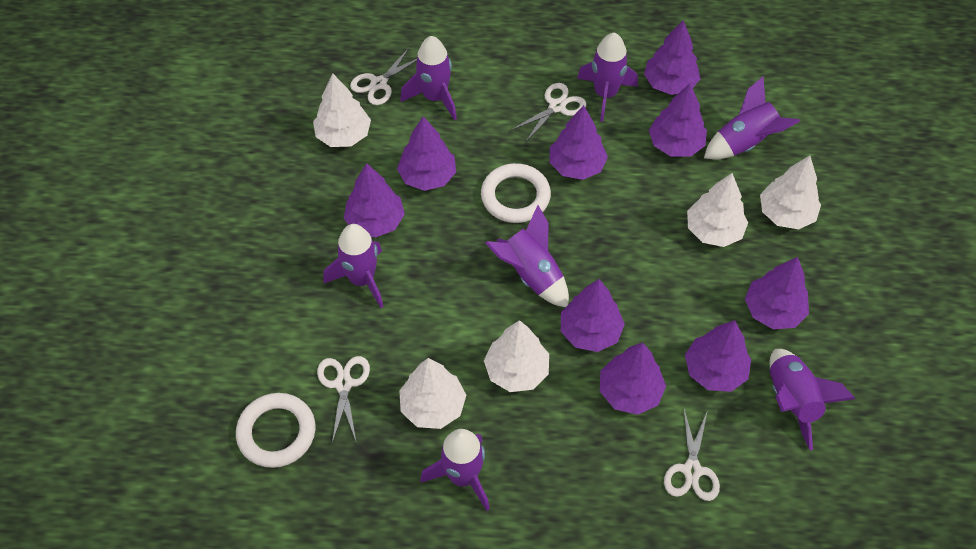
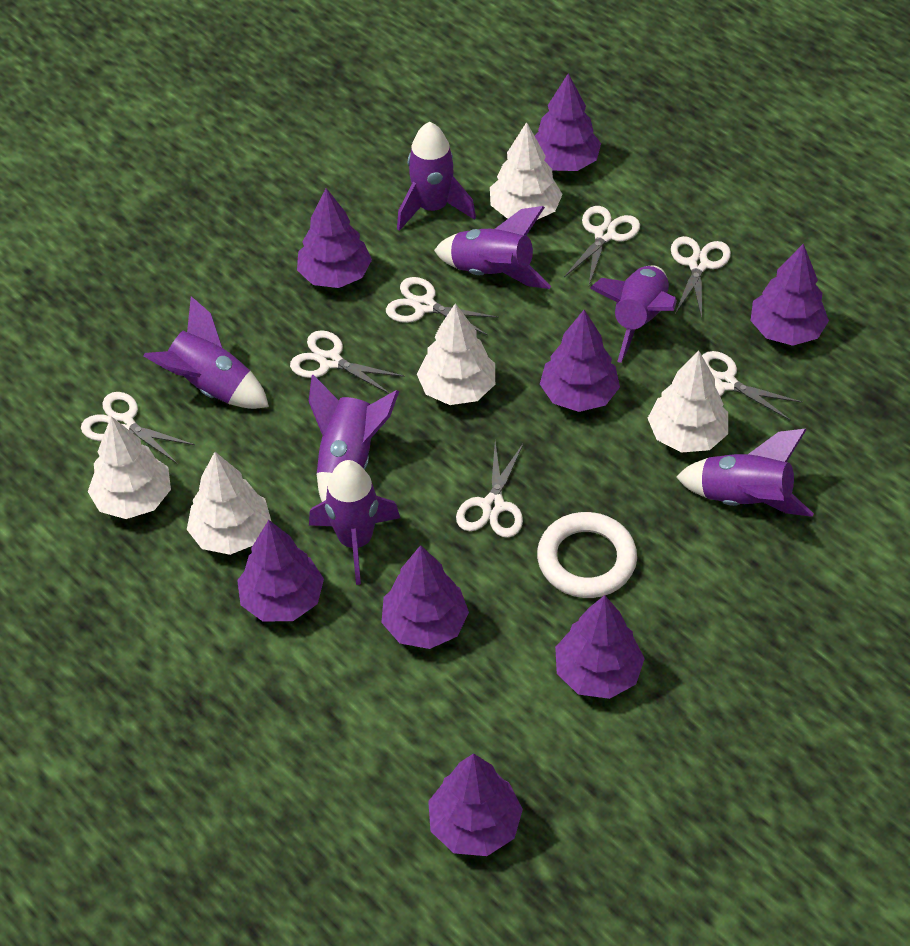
purple tree: [344,163,405,238] [397,116,456,191] [549,105,608,180] [561,279,625,352] [600,342,666,415] [644,20,700,95] [649,83,707,156] [685,320,751,392] [745,257,809,329] = 9 -> [237,520,324,622] [297,188,372,288] [381,545,469,649] [428,753,523,856] [535,73,601,171] [540,310,620,412] [555,595,645,699] [750,244,829,346] = 8
white ring: [236,393,315,468] [481,163,551,223] = 2 -> [537,512,637,598] = 1
white scissors: [317,356,370,443] [350,48,417,105] [511,83,586,143] [664,409,720,501] = 4 -> [81,392,195,464] [290,330,405,394] [386,277,499,336] [456,442,523,538] [564,206,640,285] [671,236,731,318] [702,351,803,421] = 7

